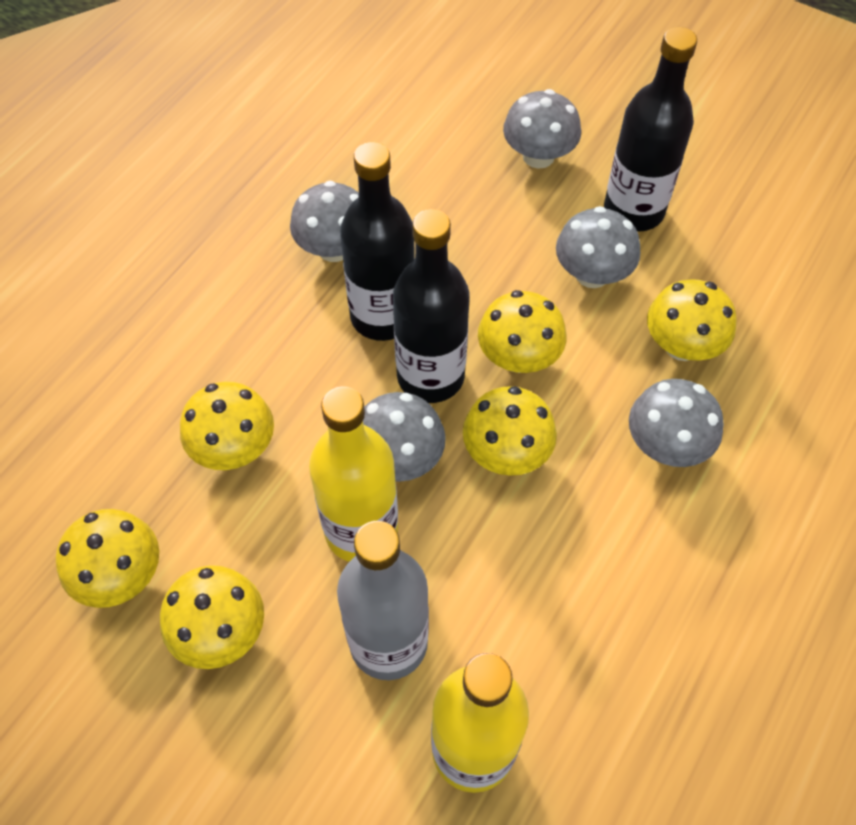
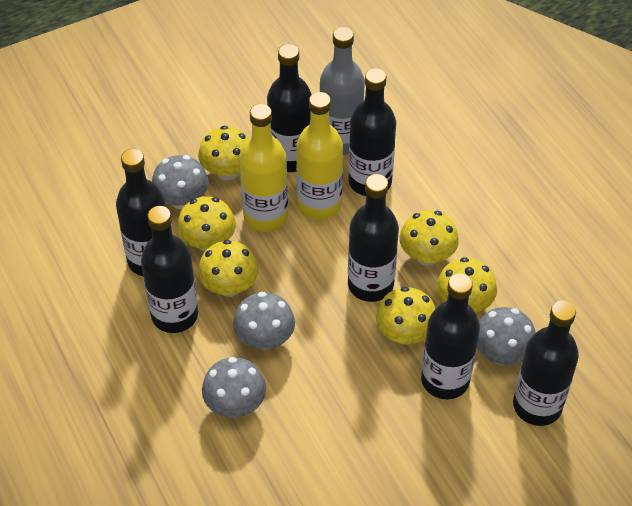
black bottle: [340,142,415,341] [393,209,470,403] [604,27,697,232] = 3 -> [116,149,165,276] [141,206,198,333] [267,44,312,172] [348,68,396,196] [348,174,399,302] [421,273,480,399] [513,300,579,426] = 7
grey mushroom: [290,181,359,262] [363,392,446,482] [503,89,581,168] [556,206,640,288] [629,379,724,467] = 5 -> [152,155,209,209] [202,357,266,418] [233,292,295,350] [477,307,536,365] = 4

